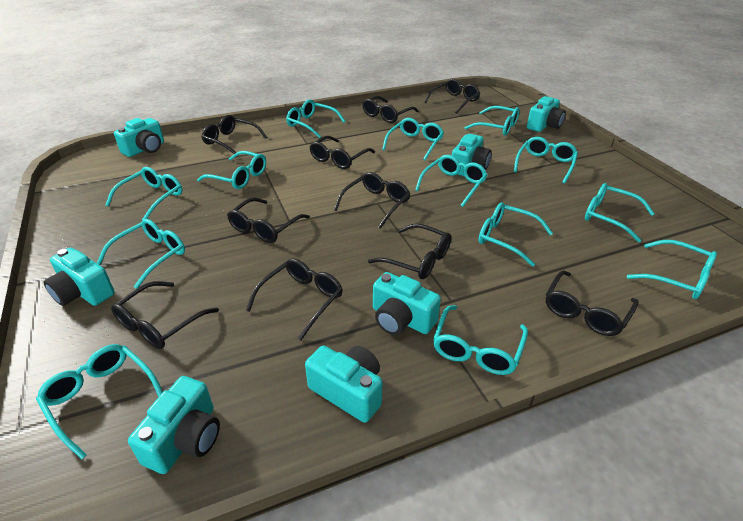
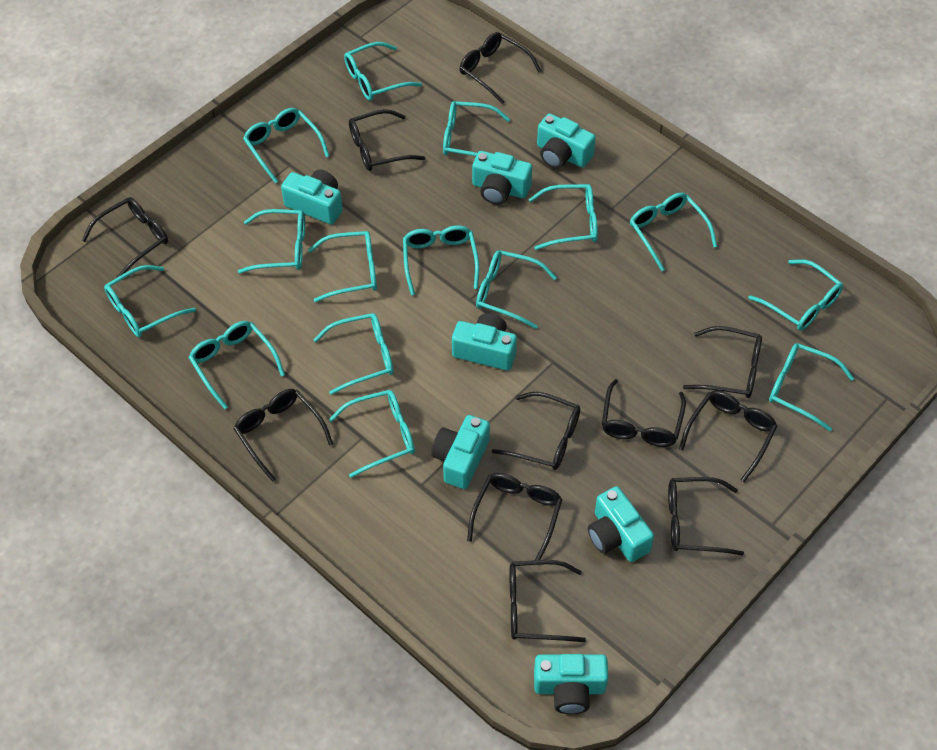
black glasses: [111,281,219,349] [202,115,267,157] [227,198,310,243] [246,258,343,340] [309,136,375,169] [334,172,410,229] [362,96,419,123] [368,224,451,279] [425,79,480,114] [546,270,639,336] = 10 -> [82,197,168,278] [234,389,333,482] [349,109,425,171] [460,32,541,104] [467,473,562,560] [492,392,581,470] [510,560,586,642] [602,379,686,447] [668,477,744,556] [679,390,777,482] [683,326,762,398] = 11
turquoise glasses: [36,344,163,459] [97,219,185,289] [106,167,182,220] [197,151,266,189] [286,99,346,138] [382,118,444,160] [415,155,488,207] [433,305,528,375] [464,106,520,136] [478,202,553,267] [514,137,578,184] [585,183,655,243] [627,240,717,299] = 13 -> [104,265,196,337] [189,321,285,409] [238,209,305,274] [243,108,329,184] [308,231,377,302] [313,313,393,395] [329,390,415,478] [344,42,422,101] [403,225,479,295] [443,101,510,156] [476,250,557,329] [529,184,598,250] [630,193,717,271] [748,259,843,331] [769,343,854,431] = 15

